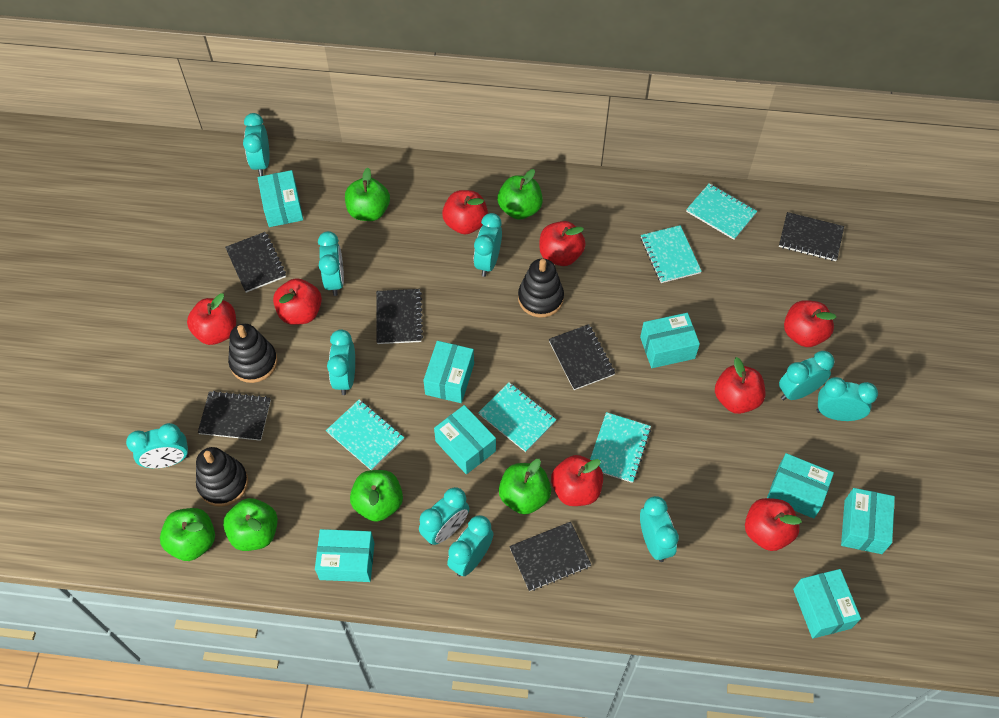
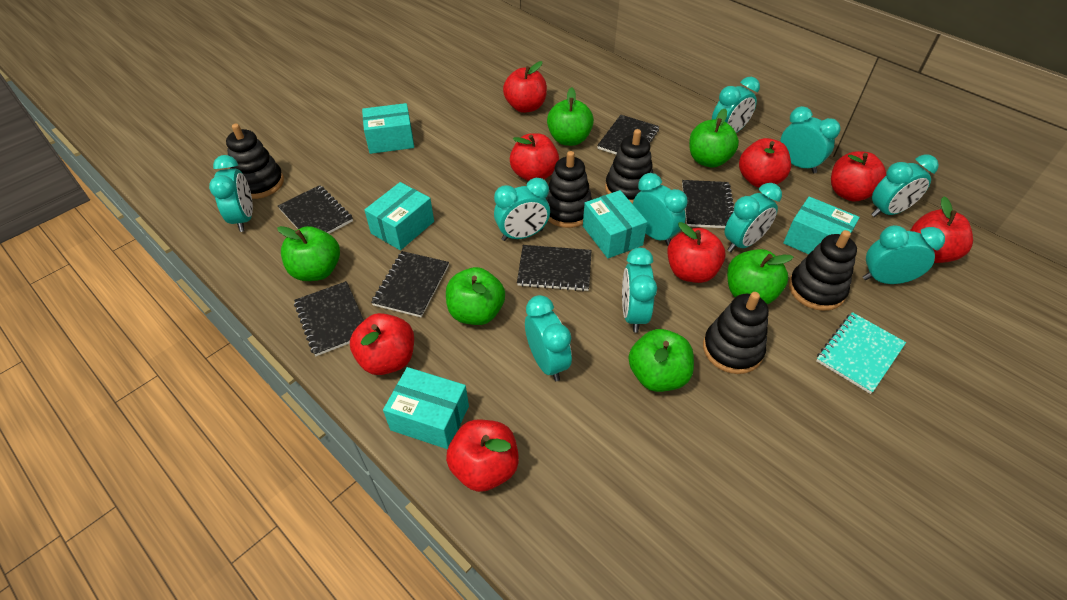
black stacking toy: [196,447,248,507] [228,324,278,383] [518,258,564,317] = 3 -> [226,124,284,199] [546,151,592,228] [605,129,653,204] [703,292,769,374] [789,230,857,311] = 5
turquoise box: [258,170,303,227] [315,529,375,582] [423,341,474,403] [434,405,496,475] [640,313,700,368] [767,453,834,519] [793,569,861,639] [841,488,895,554] = 8 -> [362,103,414,154] [364,182,434,250] [383,367,469,449] [583,190,647,258] [783,197,860,254] = 5
turquoise notebook: [326,400,404,470] [478,382,556,452] [590,412,651,483] [641,225,702,283] [686,184,757,240] = 5 -> [816,312,906,394] = 1

